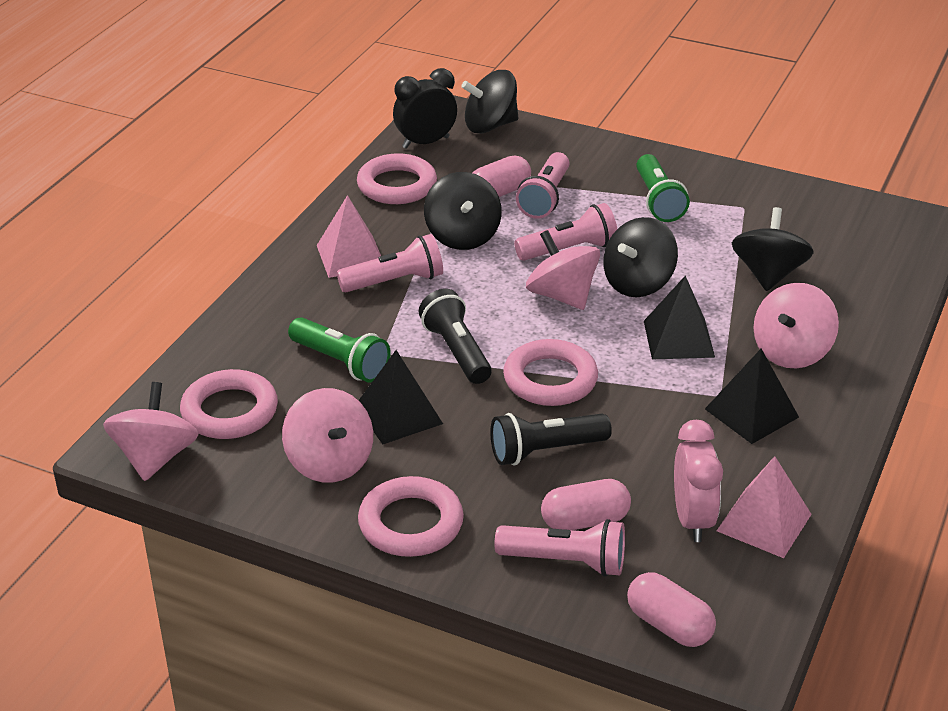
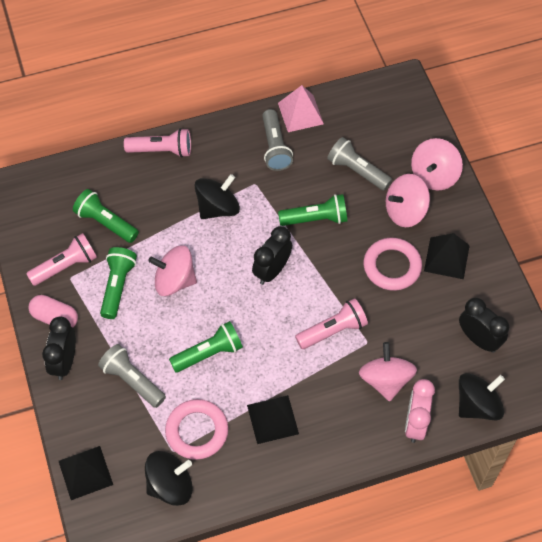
black clock: [393,68,457,149] = 1 -> [42,317,76,380] [252,226,292,285] [459,297,509,353] = 3
black flashlight: [419,289,492,384] [490,413,612,466] = 2 -> none = 0
black spinning top: [424,172,502,250] [461,70,519,133] [603,217,678,297] [732,207,814,291] = 4 -> [145,451,193,506] [194,174,240,219] [459,373,505,420] = 3
green flashlight: [288,317,391,383] [636,154,690,222] = 2 -> [73,189,139,243] [100,247,137,319] [169,321,243,373] [278,194,347,226] = 4
grey flashlight: none = 0 -> [98,344,166,408] [262,109,293,171] [327,137,392,191] = 3
pink capsule: [473,156,531,197] [541,479,631,530] [627,572,716,647] = 3 -> [28,295,78,327] = 1
pink flashlight: [337,234,443,292] [495,519,625,577] [514,203,617,261] [516,152,569,219] = 4 -> [26,233,97,286] [124,128,191,157] [295,298,368,349] = 3
pink pyramid: [317,195,381,278] [717,456,812,558] = 2 -> [278,85,324,132] = 1
pink ring: [180,369,278,439] [357,153,437,204] [358,476,464,557] [503,339,598,406] = 4 -> [165,399,228,460] [364,238,422,291] = 2

